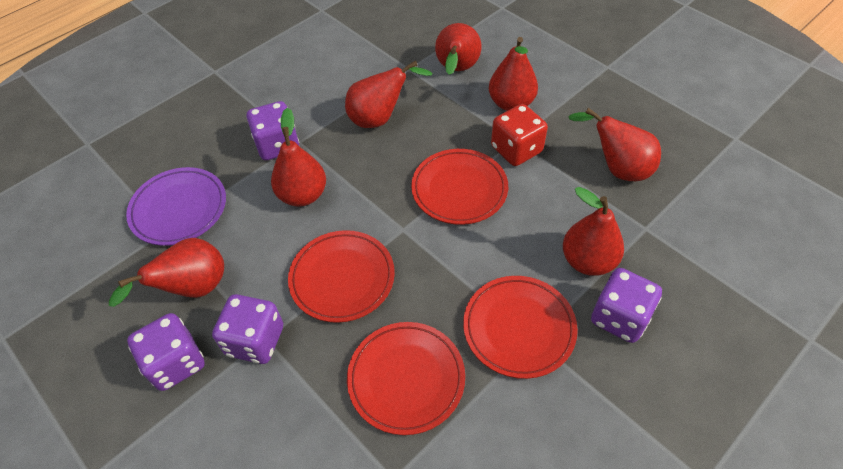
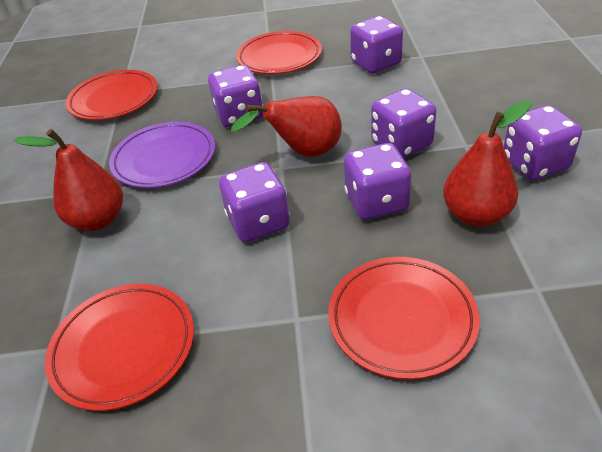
purple dice: [127,313,205,391] [212,294,283,364] [247,101,299,160] [591,268,662,343] = 4 -> [208,65,263,127] [219,162,290,242] [344,143,411,220] [350,16,403,74] [371,88,437,158] [503,105,582,180] = 6
red dice: [491,104,548,166] = 1 -> none = 0
red pear: [109,238,224,307] [271,108,326,207] [345,60,433,128] [435,23,482,75] [489,37,538,111] [563,187,624,276] [568,108,661,181] = 7 -> [14,129,123,231] [231,96,342,157] [443,101,531,227] = 3

